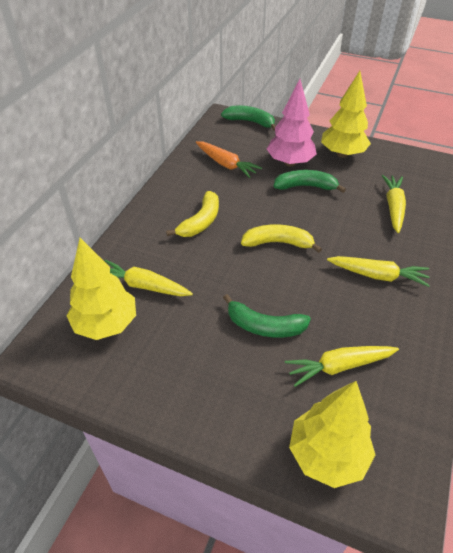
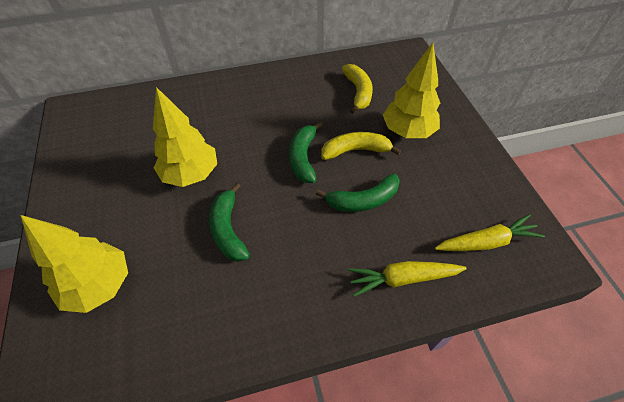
orange carrot: [196,141,262,178] = 1 -> none = 0
pink tree: [267,79,317,166] = 1 -> none = 0
yellow carrot: [104,260,193,296] [285,346,399,387] [327,256,430,287] [381,175,406,233] = 4 -> [348,261,467,297] [435,214,545,251] = 2

